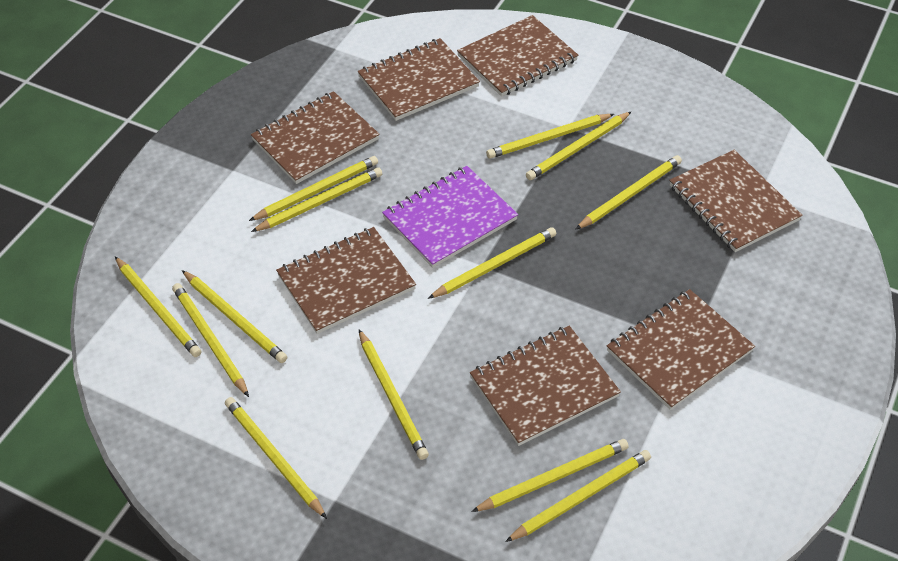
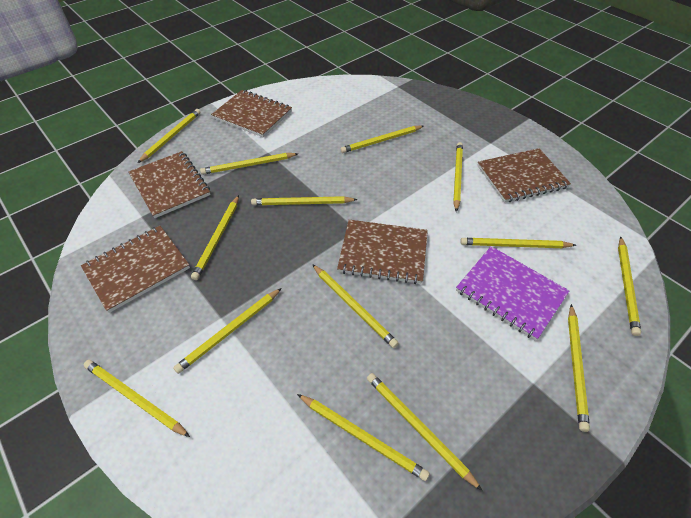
brown notebook: [251,91,380,184] [276,227,416,334] [358,38,480,121] [457,15,578,97] [470,326,621,446] [607,289,755,410] [669,150,802,252] = 7 -> [81,226,190,313] [128,151,211,218] [211,90,292,137] [337,220,428,284] [477,148,571,203] = 5
yellow pencil: [115,257,201,357] [172,283,249,397] [182,270,287,363] [225,397,327,519] [249,156,378,221] [251,167,382,232] [359,329,429,460] [428,227,556,299] [471,439,629,512] [486,114,614,159] [505,450,651,542] [526,111,632,180] [575,155,682,230] = 13 -> [84,360,190,437] [138,109,201,163] [173,288,282,374] [191,195,239,280] [200,153,299,175] [251,196,358,205] [297,394,430,481] [312,264,398,348] [340,126,424,153] [367,373,483,491] [453,142,463,212] [460,238,576,248] [568,304,590,432] [618,236,641,336] = 14

